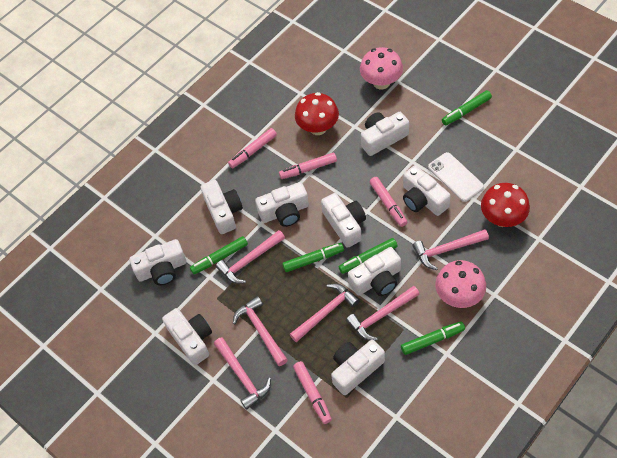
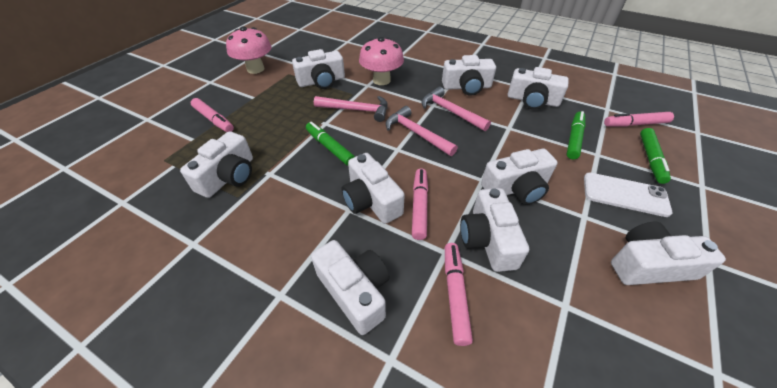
green marker: [190,236,248,274] [282,243,344,272] [339,238,398,274] [401,321,465,355] [442,90,492,126] = 5 -> [306,122,355,166] [566,111,585,160] [640,128,671,184] = 3
pink hammer: [214,337,271,410] [216,230,285,284] [233,296,288,366] [290,284,360,342] [346,286,419,341] [413,229,489,270] = 6 -> [314,96,388,122] [386,106,458,156] [421,87,491,131] = 3
red mushroom: [295,92,339,135] [481,183,530,227] = 2 -> none = 0

